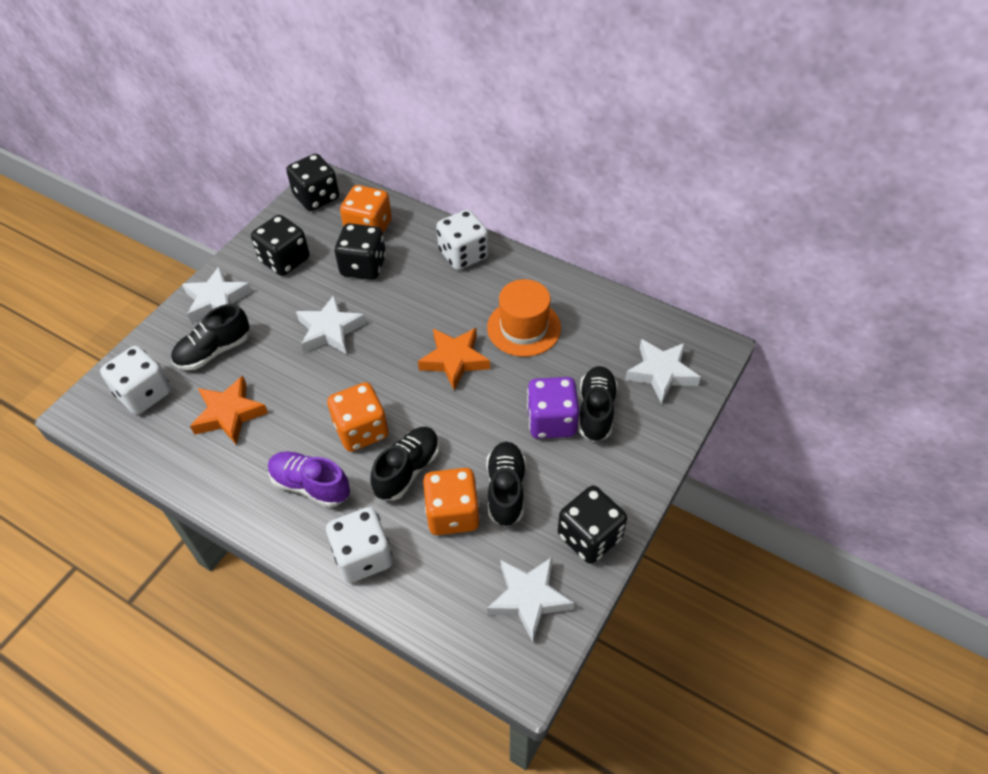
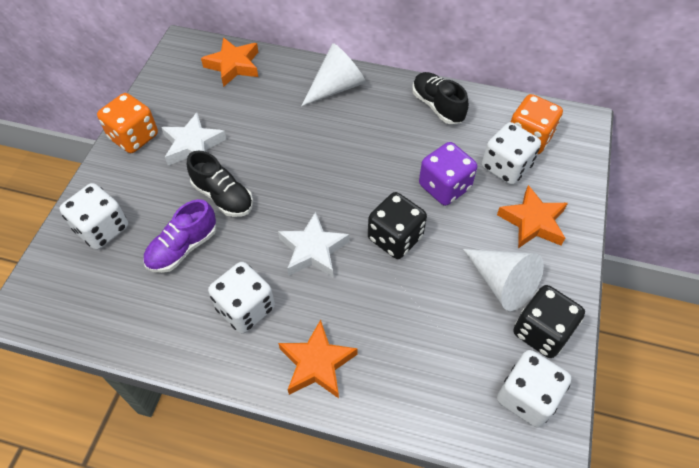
black dice: [251,215,310,276] [286,154,339,211] [335,223,386,280] [558,486,627,564] = 4 -> [368,192,427,259] [513,285,585,358] = 2
black shoe: [171,304,250,370] [370,427,440,500] [486,442,526,527] [578,366,618,442] = 4 -> [187,150,253,217] [412,72,469,124] = 2
orange dice: [327,382,389,452] [340,185,392,234] [423,468,480,535] = 3 -> [97,93,158,153] [511,94,563,154] = 2
orange hat: [487,279,561,357] = 1 -> none = 0
orange star: [190,376,268,445] [418,328,490,390] = 2 -> [201,37,258,87] [278,320,358,398] [497,185,568,248] = 3
white cone: none = 0 -> [301,43,366,106] [463,249,544,311] = 2
white dice: [100,346,171,415] [326,507,393,583] [436,210,489,270] = 3 -> [59,183,128,250] [208,262,275,334] [482,122,541,185] [497,350,571,427] = 4
white star: [182,266,252,323] [296,295,366,355] [487,557,574,642] [625,339,701,404] = 4 -> [161,112,226,165] [278,211,349,277] = 2

